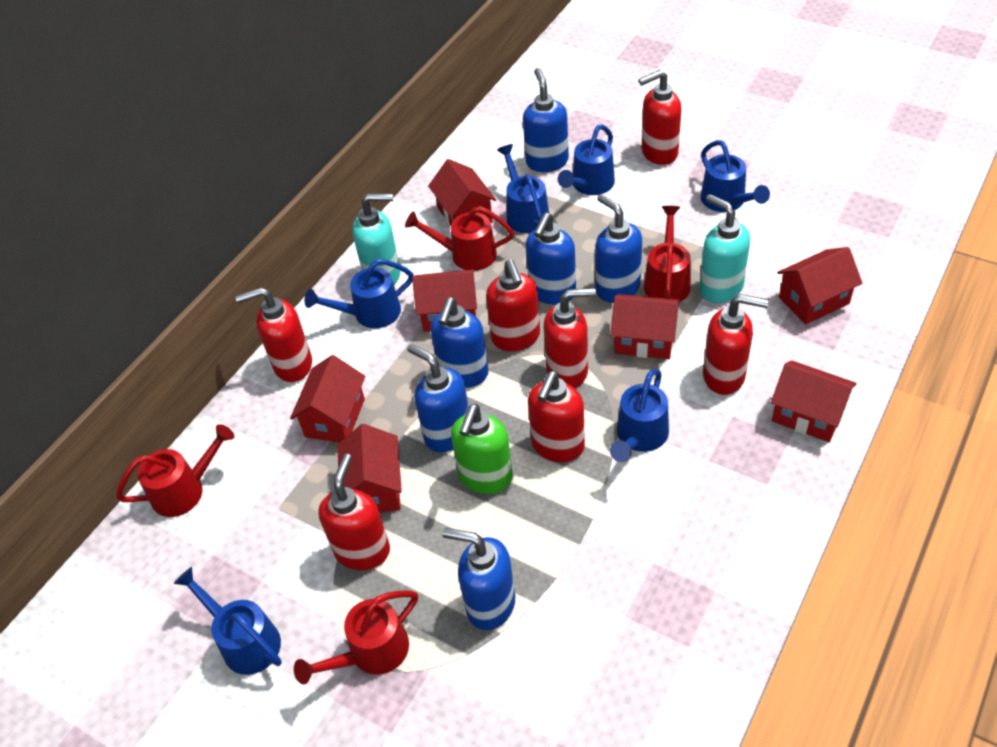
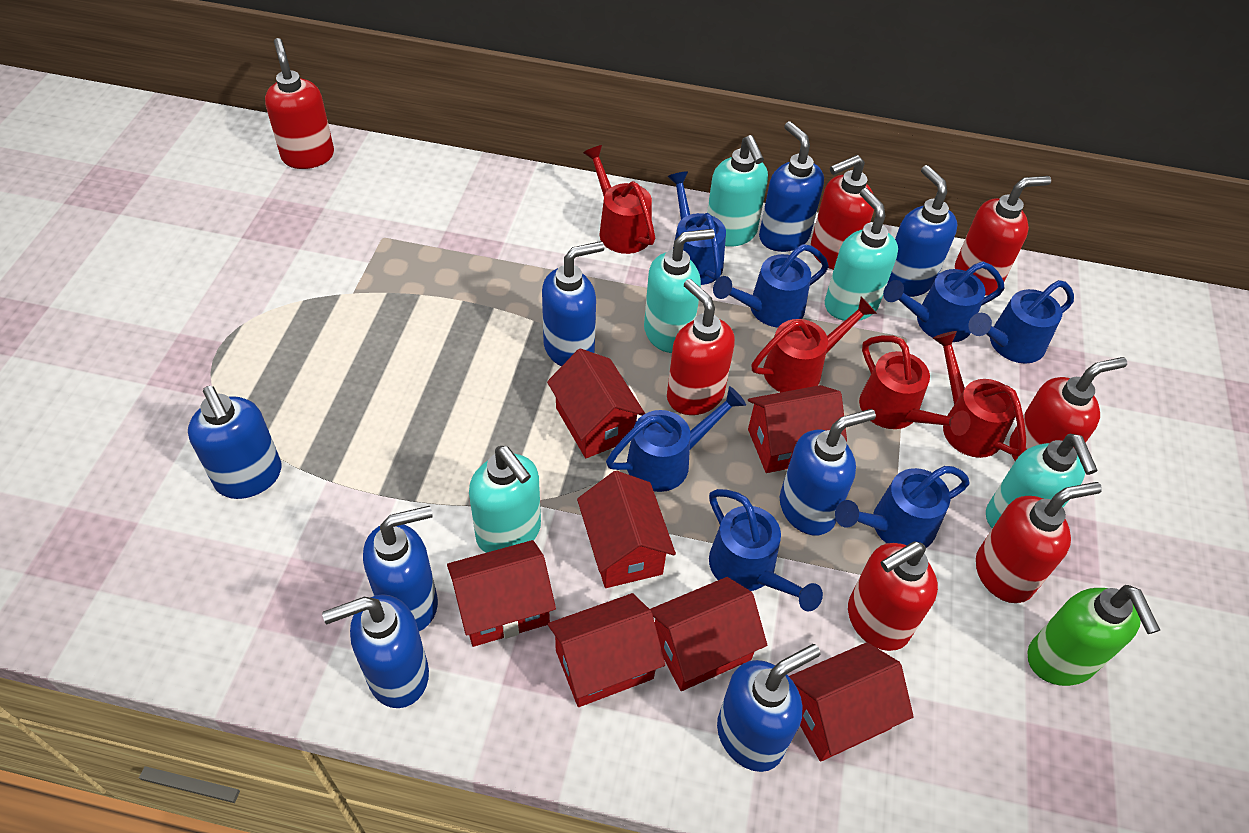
blue soap dispenser: [407,344,468,452] [430,297,489,388] [442,528,515,630] [523,68,569,172] [526,213,576,305] [595,194,642,303] = 6 -> [188,386,282,499] [322,594,429,708] [363,506,438,631] [542,241,604,366] [717,644,820,772] [759,121,824,252] [780,409,876,535] [887,165,958,297] = 8
blue watering can: [174,567,282,675] [304,259,414,328] [497,144,549,233] [558,124,615,195] [610,369,669,462] [701,140,770,212] = 6 -> [606,386,746,492] [667,171,726,285] [709,489,823,612] [713,244,829,327] [835,466,969,548] [883,261,1005,342] [968,280,1074,363] = 7
turquoise soap dispenser: [353,193,400,284] [699,194,750,303] = 2 -> [469,446,541,553] [644,229,715,353] [707,135,768,247] [825,188,898,321] [986,433,1098,528] = 5

